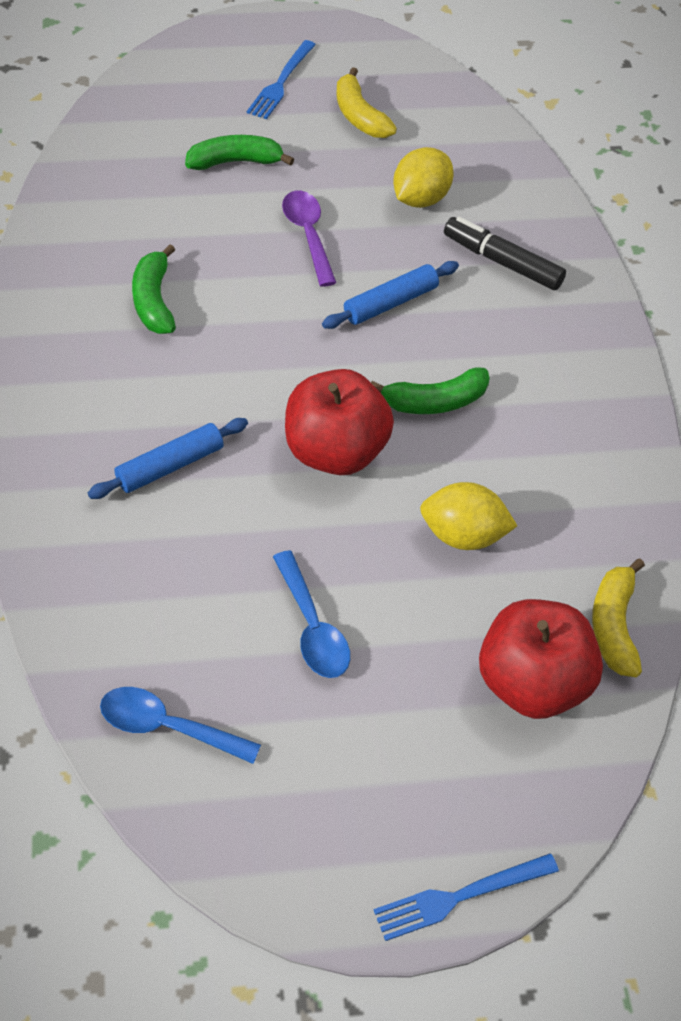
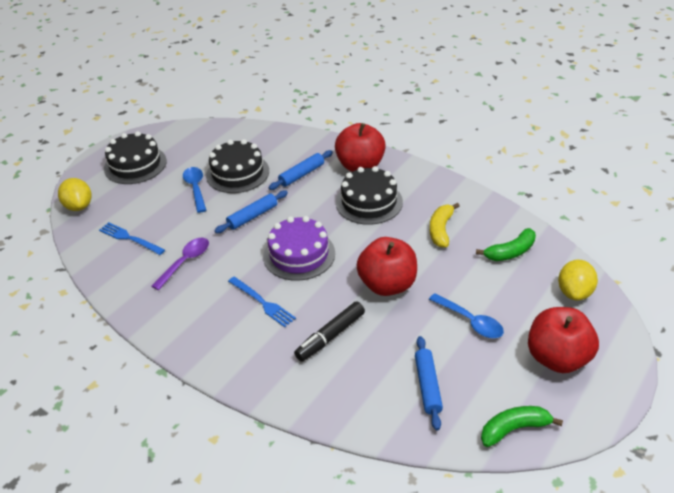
black cake: none = 0 -> [104,131,167,184] [206,139,269,193] [336,166,403,225] = 3
blue rolling pin: [88,418,248,499] [322,261,459,329] = 2 -> [215,190,288,233] [269,150,333,190] [415,336,443,430] = 3
green banana: [132,245,176,334] [185,135,294,170] [371,368,490,414] = 3 -> [476,228,536,261] [481,406,563,447] = 2
purple cake: none = 0 -> [263,216,335,281] = 1
red apple: [285,369,394,475] [479,599,603,719] = 2 -> [335,123,386,172] [357,237,417,296] [528,307,599,373] = 3
yellow banana: [337,67,397,138] [592,558,645,677] = 2 -> [430,203,459,248] = 1

